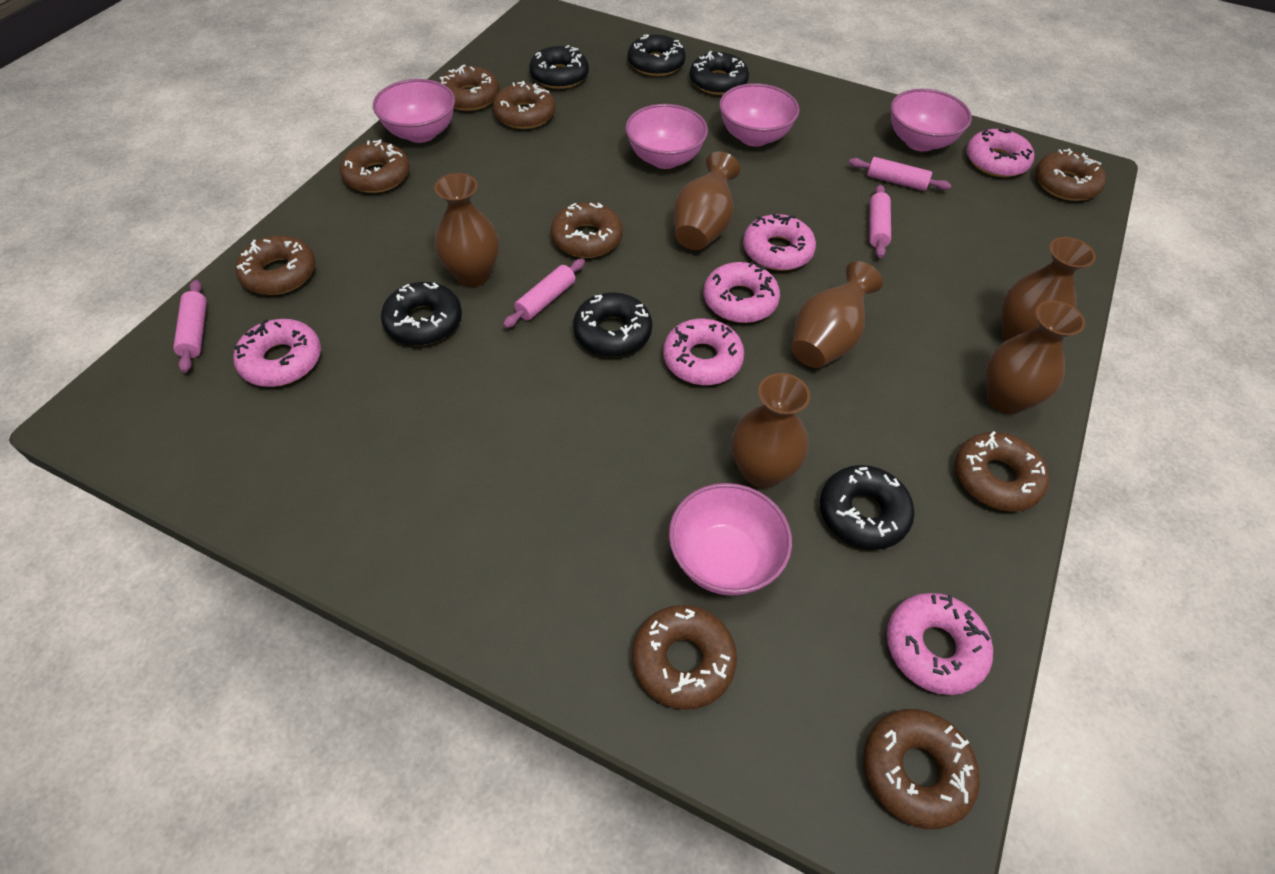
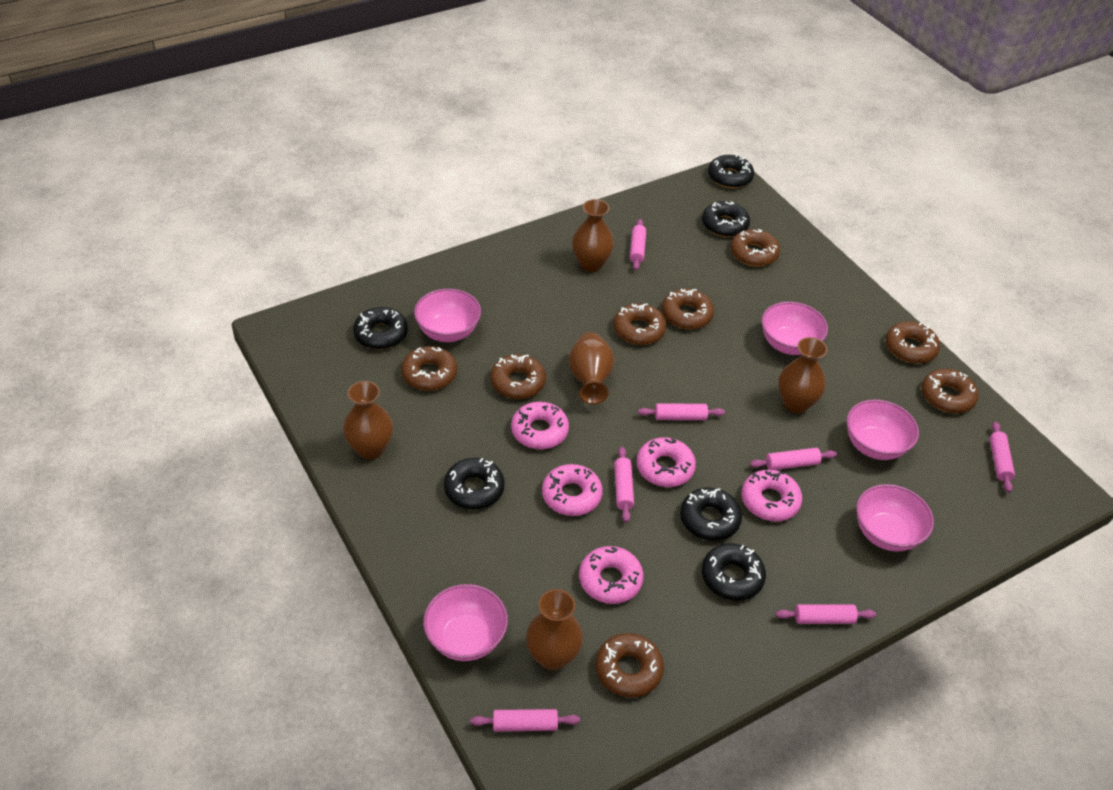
brown donut: [235,235,316,295] [340,139,410,193] [439,64,500,111] [493,81,556,129] [551,202,623,258] [632,605,737,710] [864,709,980,829] [955,431,1049,512] [1035,148,1106,201] = 9 -> [401,346,457,391] [490,354,546,399] [595,633,664,697] [613,303,667,345] [662,289,714,329] [731,229,780,267] [886,322,940,363] [921,369,979,413] = 8
brown vase: [434,173,499,287] [674,151,740,250] [732,373,810,488] [791,261,883,368] [986,300,1085,414] [1002,237,1096,341] = 6 -> [343,381,393,460] [526,589,583,671] [569,332,615,404] [572,199,614,272] [778,337,828,413] = 5
pink donut: [233,319,321,387] [663,319,744,385] [704,261,780,323] [743,214,816,271] [887,593,993,695] [966,129,1034,177] = 6 -> [511,402,569,449] [542,464,603,516] [579,546,644,604] [636,437,696,487] [741,470,802,521] = 5
pink rolling pin: [173,280,207,373] [503,259,585,328] [849,157,951,191] [870,185,891,258] = 4 -> [471,709,580,732] [614,447,634,522] [630,219,646,270] [638,403,725,420] [750,448,837,470] [776,604,876,624] [989,422,1015,493] = 7

